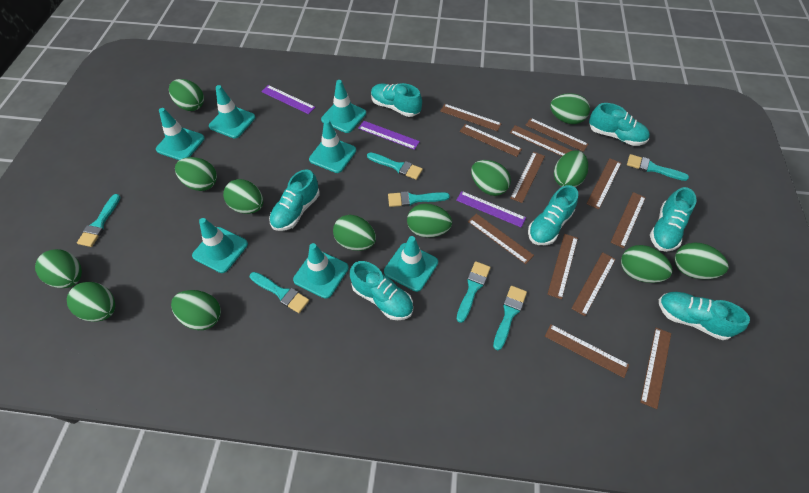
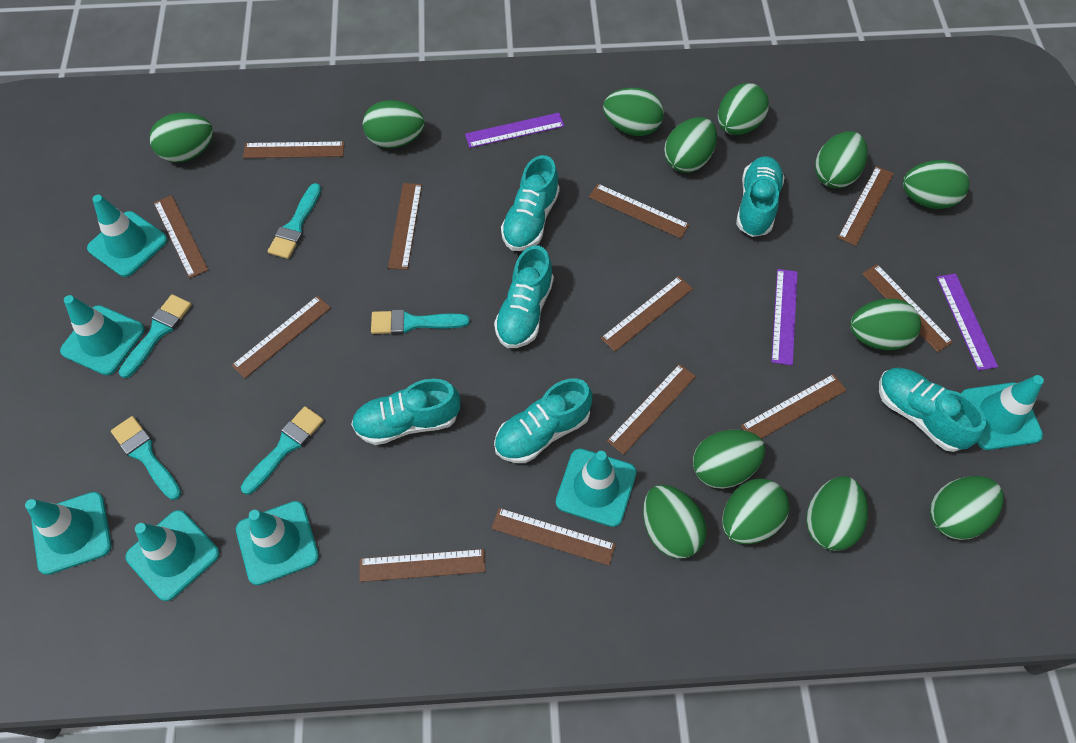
turquoise brush: [77,194,121,247] [250,272,309,313] [367,152,423,180] [388,191,450,207] [457,261,491,323] [493,286,527,350] [627,154,689,181] = 7 -> [111,416,181,500] [119,294,192,378] [241,406,324,495] [268,183,321,259] [371,309,470,334] = 5
turquoise shoe: [269,169,320,231] [350,261,413,320] [371,83,422,117] [528,185,578,245] [589,103,650,146] [650,187,697,252] [659,292,750,340] = 7 -> [351,379,460,445] [494,245,554,348] [494,378,592,463] [501,155,560,251] [736,157,785,237] [879,368,986,452] = 6

